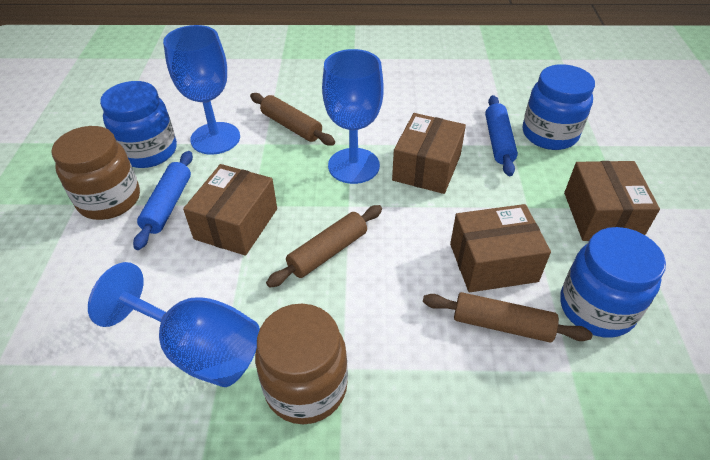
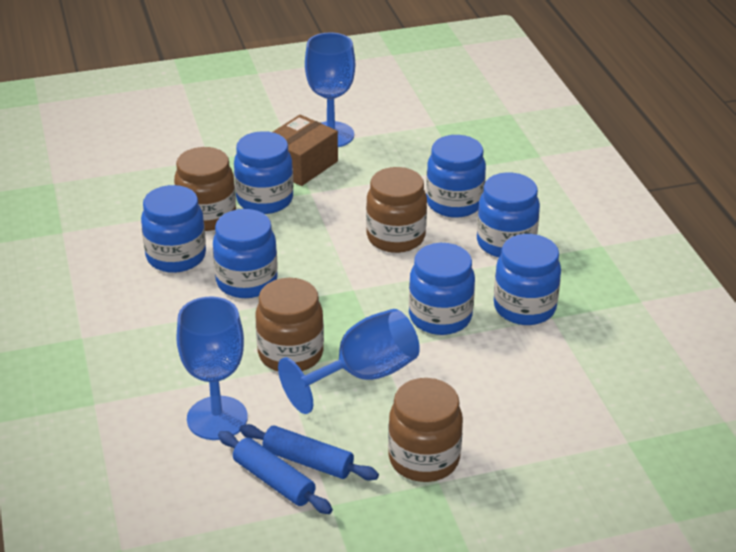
blue jar: [100,81,177,168] [523,64,595,150] [560,227,666,338] = 3 -> [141,185,206,273] [213,209,278,298] [234,131,293,214] [409,243,475,335] [426,135,486,218] [477,172,540,257] [494,234,561,325] = 7
brown box: [183,164,277,256] [392,113,466,194] [450,204,551,292] [564,161,660,241] = 4 -> [273,115,338,186] = 1
brown jar: [51,126,140,220] [255,304,348,424] = 2 -> [174,147,236,231] [256,278,324,371] [366,167,427,253] [388,378,463,482] = 4
brown rolling pin: [250,93,335,146] [266,205,382,288] [423,292,592,342] = 3 -> none = 0

